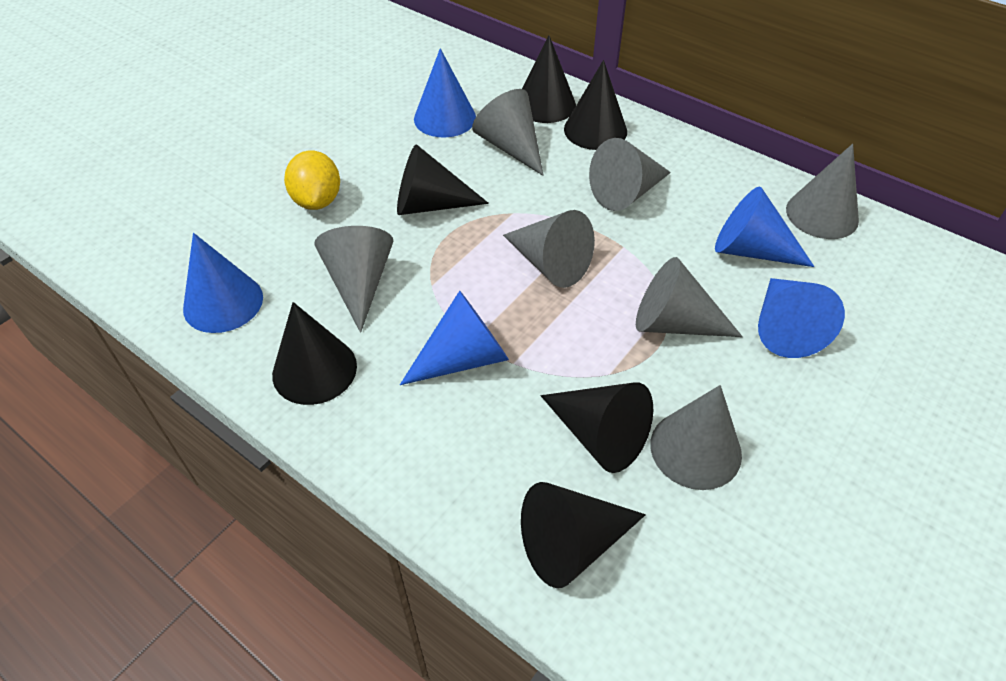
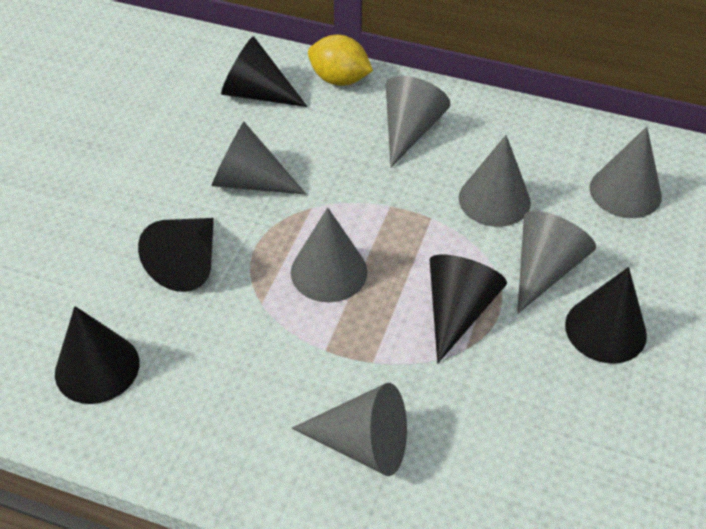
black cone: [272,302,357,405] [397,144,489,215] [521,482,646,588] [522,35,576,123] [541,382,653,473] [564,60,627,150] = 6 -> [55,306,139,404] [138,218,214,292] [221,36,308,107] [429,254,507,363] [565,267,647,364] = 5
blue cone: [183,233,263,333] [400,291,509,385] [414,48,476,138] [715,187,814,267] [758,278,845,358] = 5 -> none = 0

